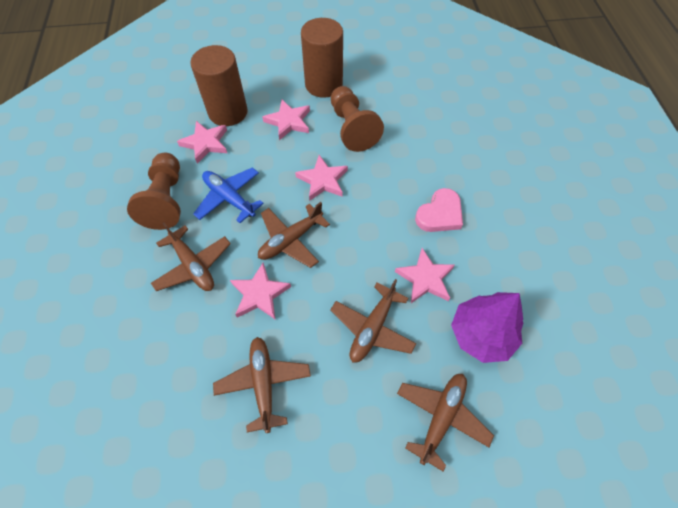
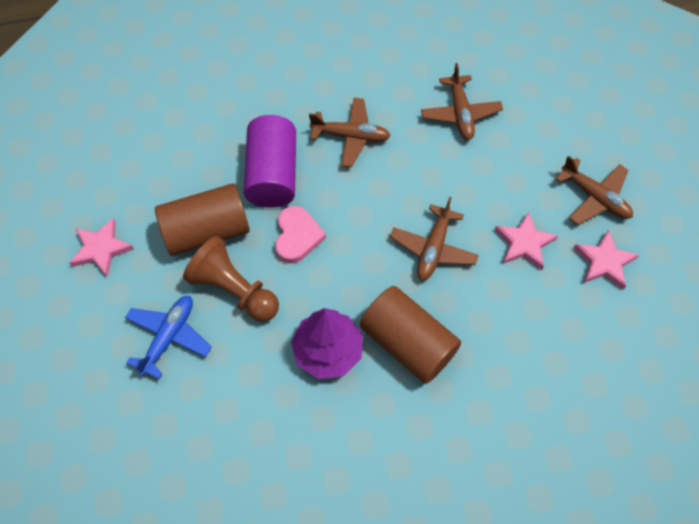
brown pawn: [127,153,181,230] [331,86,384,152] = 2 -> [183,236,279,322] = 1
brown plane: [151,222,231,291] [213,337,311,433] [258,202,330,268] [330,279,417,363] [397,374,494,472] = 5 -> [309,98,391,167] [390,197,479,281] [421,63,503,140] [556,155,633,225] = 4
pink star: [177,121,227,164] [230,263,291,319] [262,100,310,140] [295,155,348,201] [395,248,455,303] = 5 -> [69,218,134,277] [494,212,558,270] [574,229,639,289] = 3
purple cylinder: none = 0 -> [244,115,296,208] = 1

